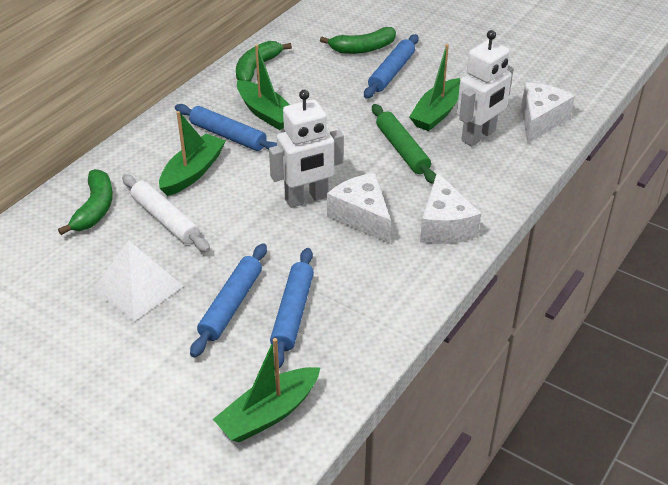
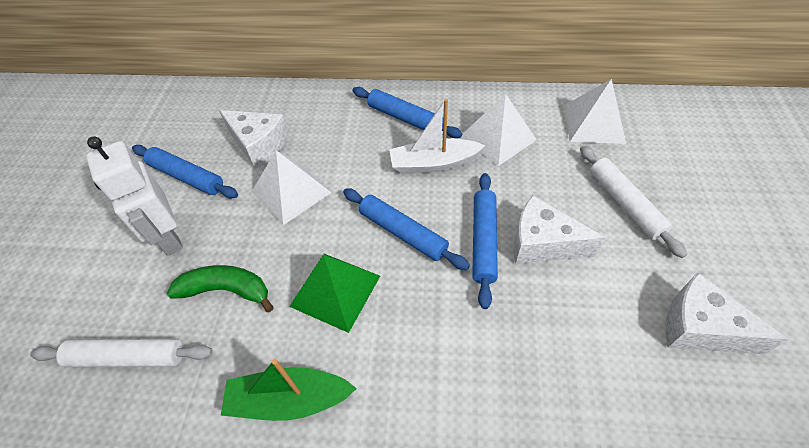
green banana: [58,169,113,235] [236,41,292,82] [320,27,396,54] = 3 -> [167,265,274,312] = 1
green boat: [159,111,226,196] [213,338,320,443] [237,45,290,130] [409,44,460,131] = 4 -> [221,359,357,421] = 1
green pyramid: none = 0 -> [289,254,380,333] = 1
green rolling pin: [372,104,436,184] = 1 -> none = 0
white boat: none = 0 -> [389,99,485,174] = 1
white pyramid: [92,240,183,321] = 1 -> [251,150,332,225] [461,94,537,166] [564,79,626,144] = 3
white robot: [269,90,344,208] [457,30,514,146] = 2 -> [86,136,183,256] = 1
white rolling pin: [122,174,210,252] = 1 -> [30,339,212,367] [580,146,687,258] = 2

